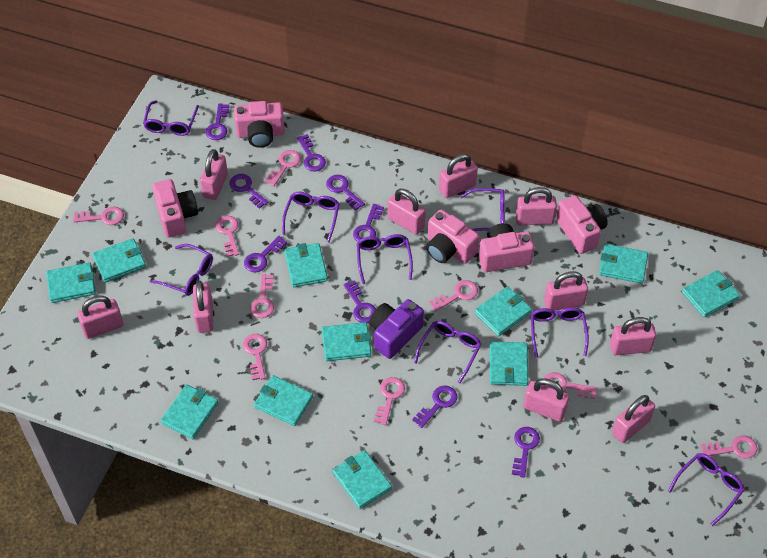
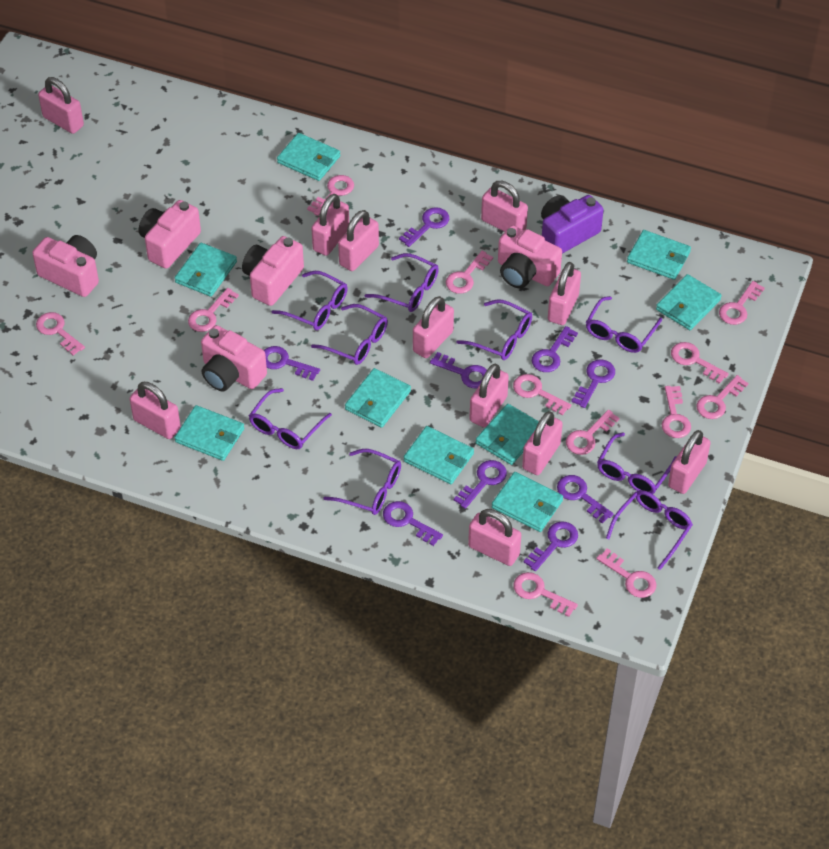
pink key: [73,207,124,225] [216,216,239,257] [243,334,267,380] [250,274,274,318] [264,150,301,186] [374,377,405,425] [429,280,478,312] [544,372,597,399] [701,435,757,459] = 9 -> [36,312,85,355] [188,288,239,332] [307,175,354,216] [446,251,493,294] [513,374,571,416] [513,572,578,617] [566,410,619,455] [596,548,656,598] [662,386,691,438] [671,342,729,384] [696,375,748,419] [719,281,765,325] = 12
pink padlock: [77,296,124,339] [193,281,213,333] [200,149,228,200] [388,189,426,235] [439,154,478,198] [516,187,557,225] [524,378,570,422] [544,271,588,311] [610,317,656,355] [612,395,655,443] = 10 -> [38,77,84,134] [130,382,181,439] [311,194,349,256] [338,210,379,271] [413,296,454,358] [468,509,521,566] [469,364,509,427] [481,181,528,232] [522,411,563,475] [548,262,581,325] [668,430,711,494] = 11
purple glasses: [143,100,199,136] [150,244,213,296] [282,192,340,243] [357,234,413,284] [414,321,481,383] [460,188,505,231] [531,307,589,358] [668,453,745,526] = 8 -> [249,388,332,449] [272,271,348,330] [311,304,388,365] [324,449,401,515] [365,253,439,312] [456,299,532,360] [586,296,662,353] [597,432,677,494] [606,490,693,570] = 9
turquoise wallet: [46,262,96,303] [92,238,146,283] [160,384,219,439] [254,375,313,426] [284,243,328,287] [321,322,371,361] [333,450,392,509] [474,286,532,336] [490,341,528,386] [599,244,648,284] [682,270,740,317] = 11 -> [174,405,244,461] [175,243,237,297] [277,133,340,181] [345,368,411,428] [404,426,474,484] [476,404,539,465] [492,472,563,532] [627,230,691,280] [656,274,722,330] = 9

